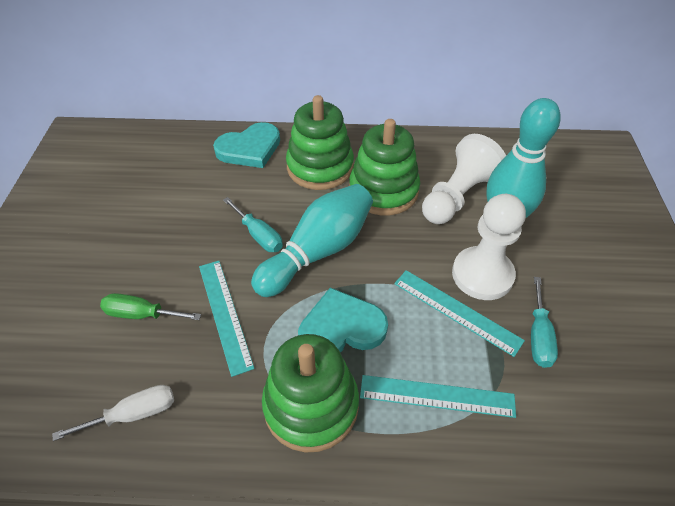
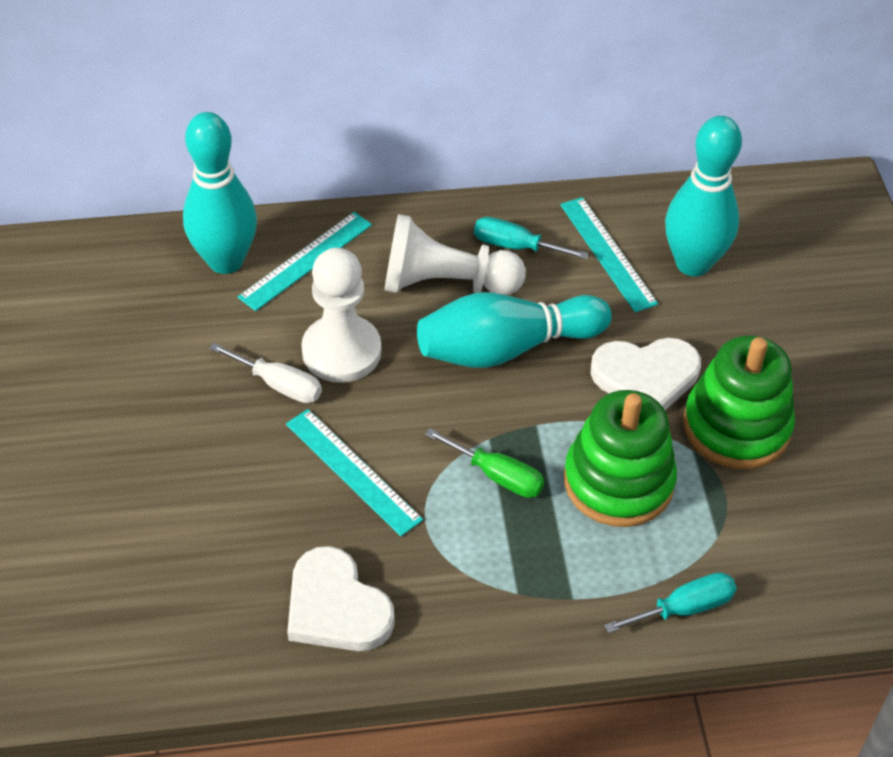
green stacking toy: [262,334,359,452] [286,95,354,190] [349,119,420,216] = 3 -> [564,390,677,527] [683,335,795,469] = 2
turquoise bowling pin: [251,184,373,297] [486,98,560,219] = 2 -> [183,112,257,274] [417,292,612,368] [665,116,742,277] = 3
turquoise heart: [213,122,280,168] [298,288,388,353] = 2 -> none = 0
white heart: none = 0 -> [287,546,395,651] [591,338,701,410] = 2

